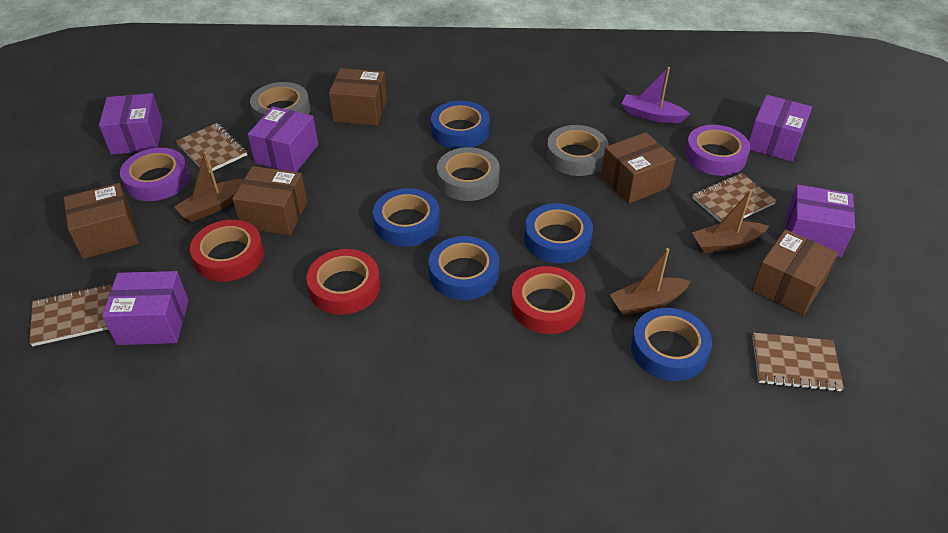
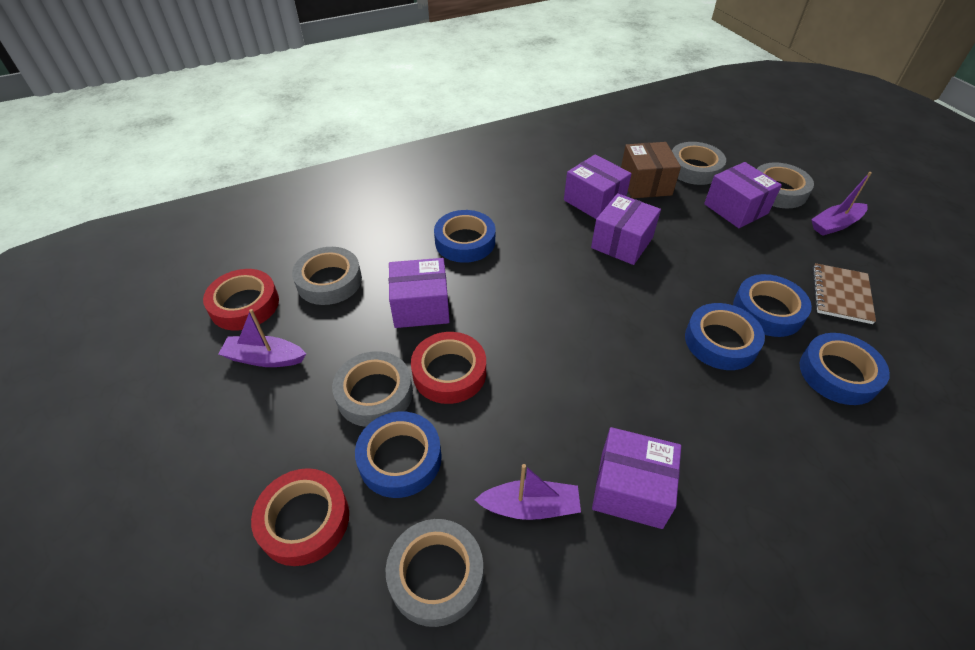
brown boat: [174,151,244,222] [609,248,691,315] [692,190,769,253] = 3 -> none = 0
brown box: [64,183,139,259] [232,166,307,235] [329,68,387,126] [601,132,676,204] [752,229,838,315] = 5 -> [621,142,681,198] = 1
brown notebook: [29,284,112,346] [176,123,247,173] [692,173,777,223] [752,332,844,392] = 4 -> [812,263,876,324] = 1
grey tape: [250,82,310,123] [437,147,500,201] [546,125,609,176] = 3 -> [292,247,362,305] [332,351,413,427] [386,519,483,627] [672,142,726,185] [757,162,814,208] = 5
purple boat: [622,67,690,123] = 1 -> [219,309,306,367] [475,464,581,520] [811,172,872,236] = 3
purple tape: [120,148,189,201] [685,125,750,176] = 2 -> none = 0

